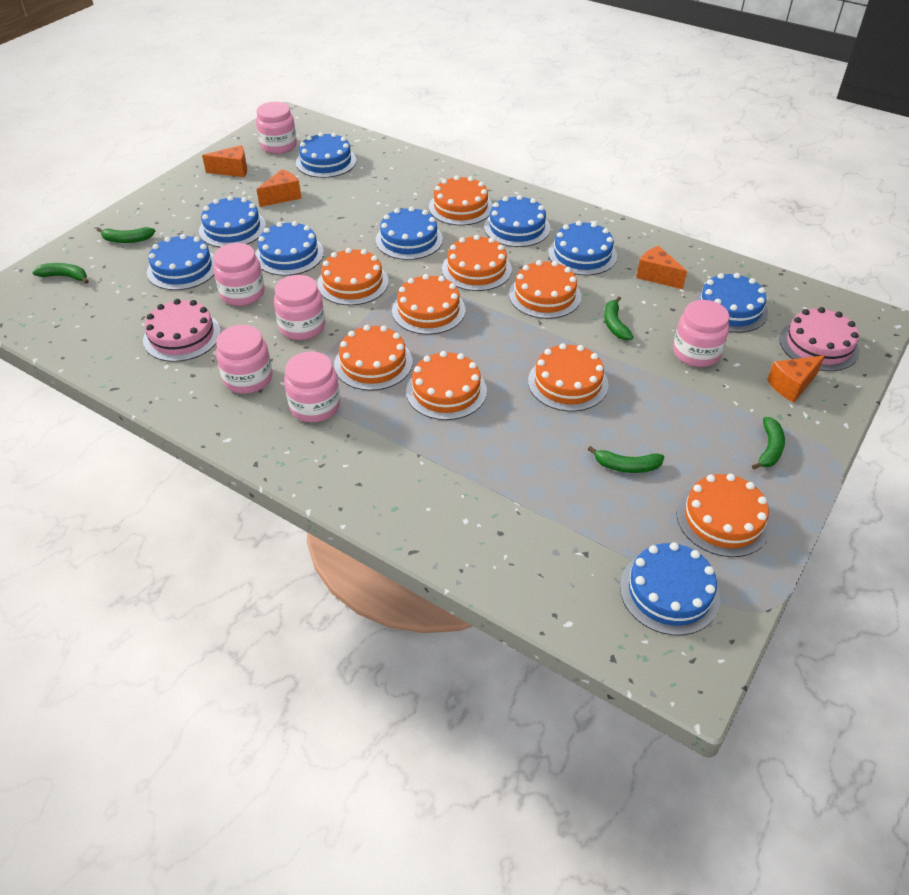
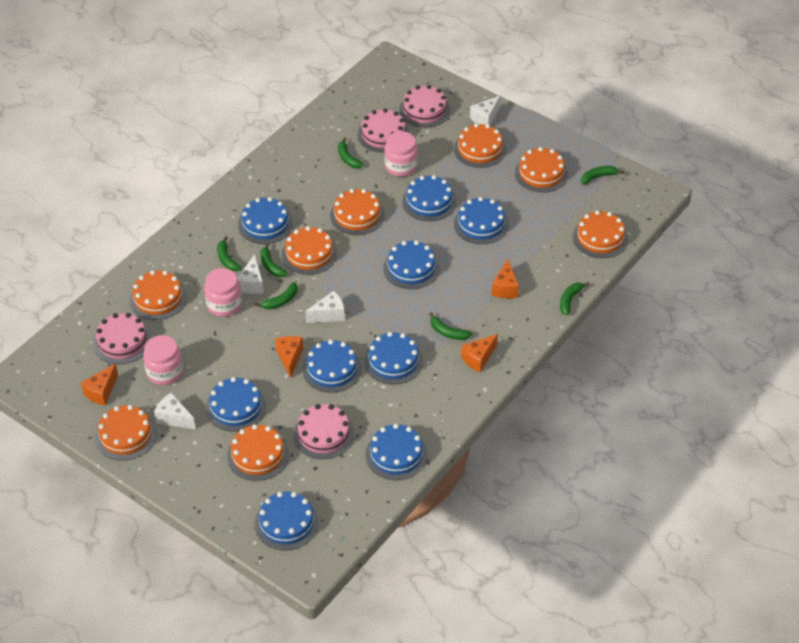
green banana: [32,263,89,284] [97,227,155,243] [588,446,664,473] [604,296,633,340] [752,417,785,469] = 5 -> [217,236,241,271] [255,282,298,309] [260,243,288,277] [338,137,363,168] [429,312,472,340] [560,282,590,315] [581,166,624,185] = 7
orange cake: [317,248,389,305] [334,325,413,391] [392,274,465,334] [406,351,487,420] [429,175,493,225] [442,235,512,291] [509,260,581,319] [528,343,608,411] [677,474,771,557] = 9 -> [95,405,157,460] [130,270,187,320] [227,424,289,481] [282,226,337,275] [330,189,385,235] [454,123,506,168] [515,147,568,192] [573,210,628,258] = 8
pink cake: [143,299,221,362] [779,307,859,371] = 2 -> [93,313,152,364] [293,404,355,459] [357,109,409,153] [399,85,451,128] = 4
pink jar: [213,243,265,306] [216,325,273,394] [256,102,297,154] [274,275,325,340] [284,351,340,422] [673,300,729,367] = 6 -> [143,335,183,385] [204,268,242,317] [384,131,418,177] = 3
white cheese: none = 0 -> [154,393,196,429] [237,254,264,294] [305,291,345,323] [470,96,501,125] = 4

